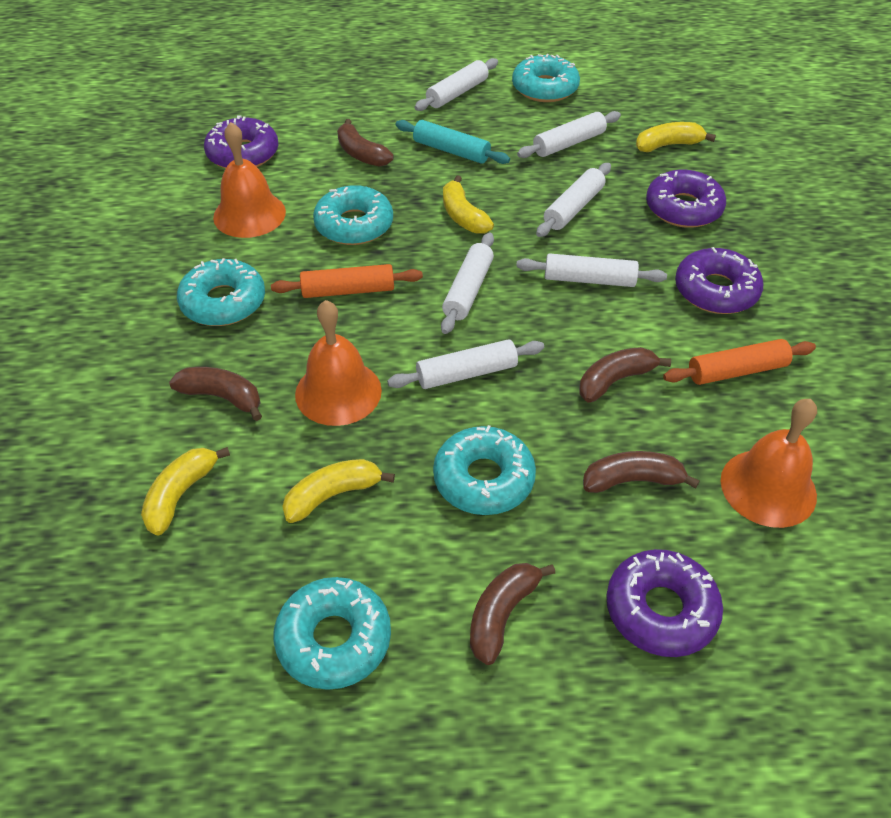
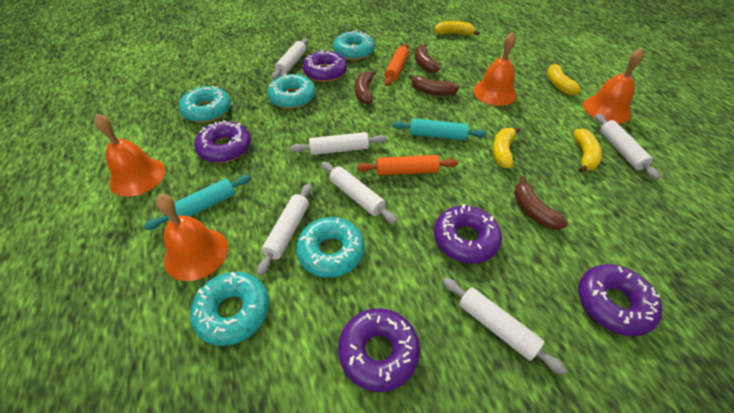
brown banana: [169,367,262,421] [337,119,394,167] [470,563,555,665] [579,347,671,403] [583,451,700,493] = 5 -> [355,70,376,104] [409,74,459,96] [415,43,440,73] [514,176,567,230] = 4
orange bell: [213,122,286,238] [295,300,382,426] [721,399,817,528] = 3 -> [94,114,165,196] [156,194,228,281] [473,32,517,106] [583,48,644,124] = 4
purple donut: [204,115,278,169] [606,549,723,657] [646,170,726,228] [675,247,764,314] = 4 -> [194,120,251,163] [303,50,347,82] [338,308,420,392] [434,204,502,264] [578,264,662,336] = 5
turquoise rolling pin: [395,120,510,164] = 1 -> [144,175,251,230] [392,119,486,140] = 2

